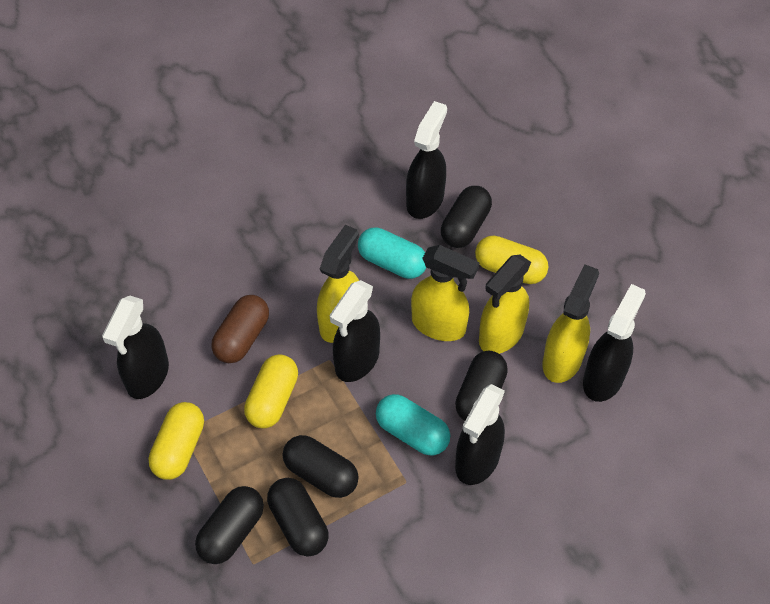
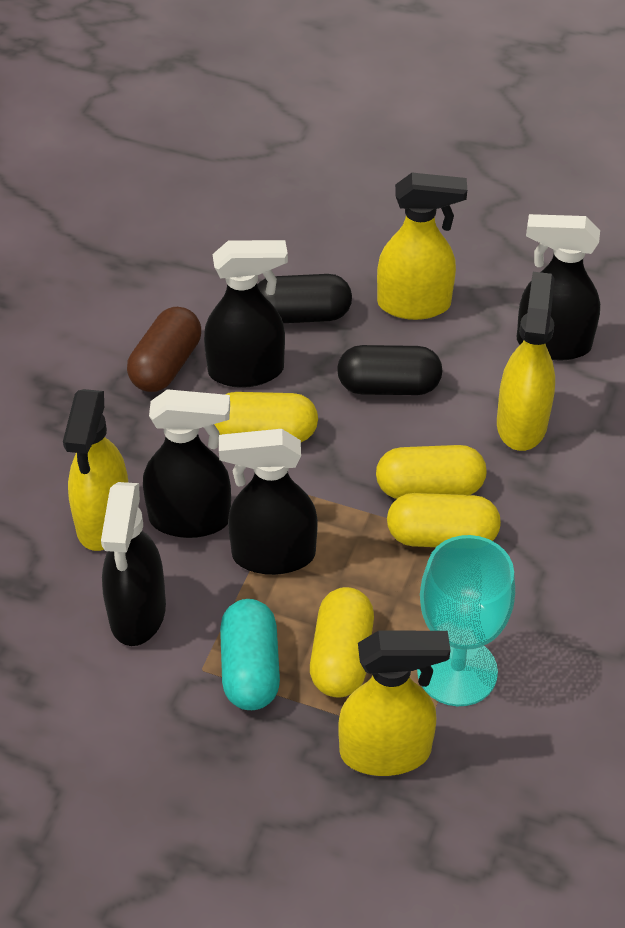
black capsule: [195,486,264,564] [267,478,329,557] [283,435,359,498] [441,186,492,248] [455,351,508,421] = 5 -> [257,274,352,323] [337,345,442,395] = 2
turquoise capsule: [358,227,426,279] [376,394,450,456] = 2 -> [220,599,280,710] = 1
turquoise goblet: none = 0 -> [417,535,515,706] = 1
yellow capsule: [148,402,204,480] [244,354,298,429] [475,235,548,284] = 3 -> [214,392,318,442] [310,587,374,697] [376,445,486,499] [387,493,501,547] = 4

